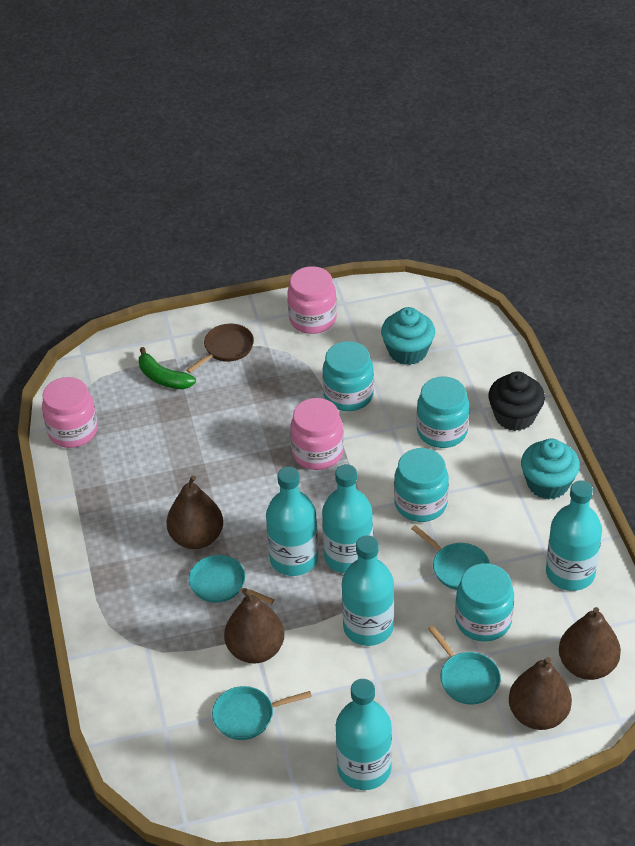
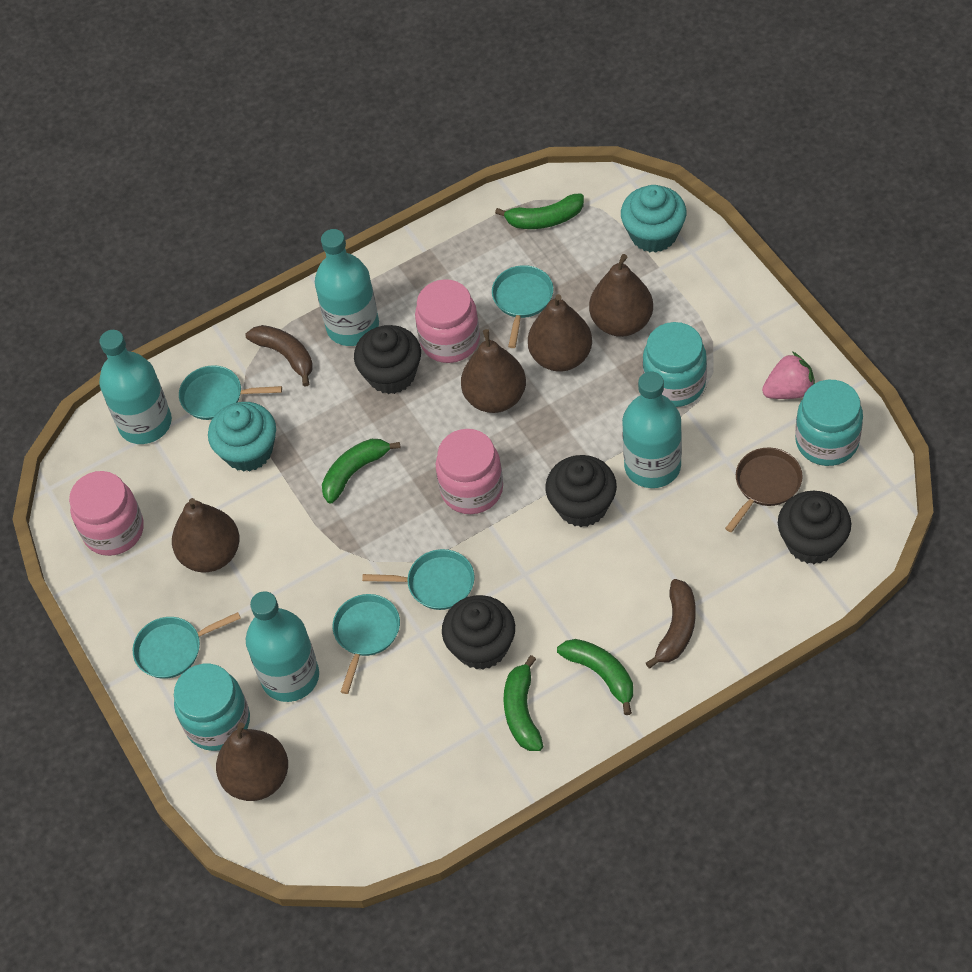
black cupcake: [488,372,545,431] = 1 -> [354,325,421,394] [442,595,515,670] [545,455,617,527] [778,491,851,564] = 4
brown banana: none = 0 -> [246,325,313,387] [646,579,695,668] = 2
brown pear: [166,475,223,549] [224,588,284,664] [509,657,572,730] [559,607,621,680] = 4 -> [172,498,240,572] [216,722,288,801] [461,329,526,413] [528,294,592,372] [589,254,653,337] = 5
green banana: [139,347,196,389] = 1 -> [322,439,401,504] [495,193,584,229] [503,655,543,751] [557,639,633,715] = 4
pink strawberry: none = 0 -> [762,351,815,399] = 1
turquoise bottle: [266,467,318,576] [322,464,373,573] [336,679,392,790] [342,535,394,646] [546,481,602,591] = 5 -> [99,330,172,444] [246,591,319,702] [315,229,379,346] [622,371,682,488] = 4
turquoise jar: [322,341,374,411] [394,448,449,522] [417,376,469,448] [455,563,514,642] = 4 -> [174,664,250,751] [643,322,707,407] [795,380,863,466] = 3
turquoise pan: [189,555,275,605] [212,686,312,740] [411,525,490,590] [428,625,501,705] = 4 -> [133,612,241,679] [179,365,282,420] [333,594,400,694] [362,549,475,610] [492,265,553,348] = 5

